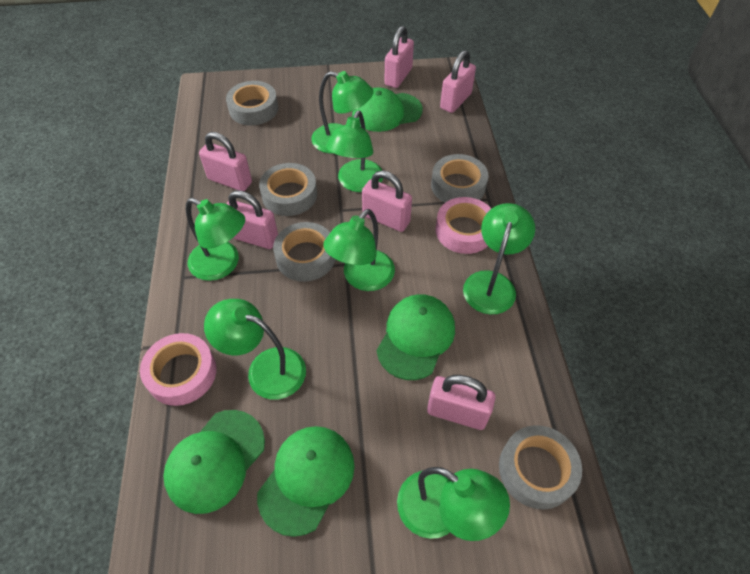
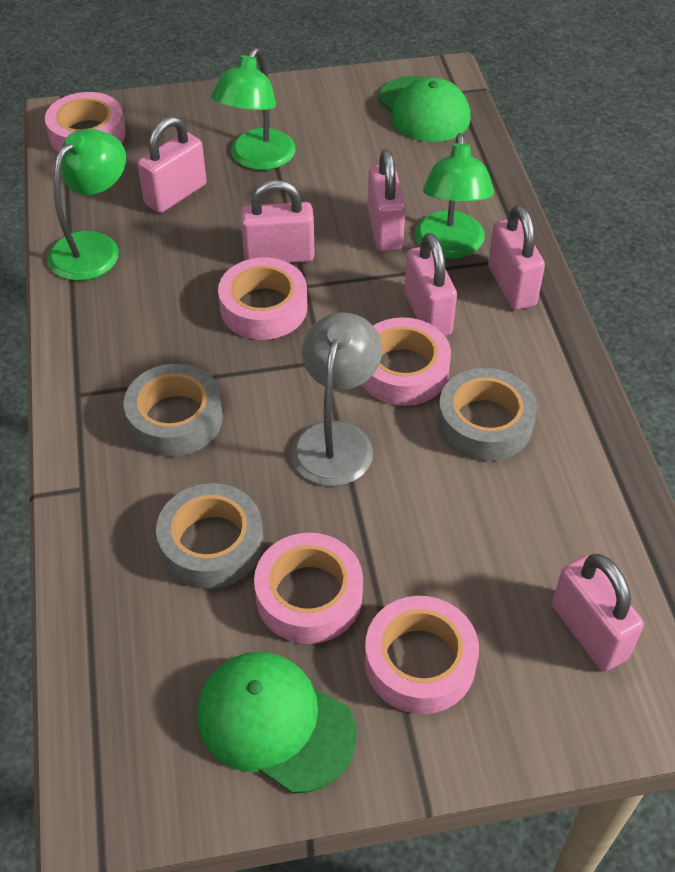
green cap: [163,410,265,514] [257,426,355,537] [352,87,423,132] [377,294,455,380] = 4 -> [197,652,357,794] [378,76,471,142] = 2
green lamp: [186,198,245,281] [204,299,306,400] [311,71,374,154] [323,209,395,291] [326,110,383,192] [397,467,510,541] [463,203,535,315] = 7 -> [47,129,126,281] [211,48,296,170] [415,133,494,259] = 3
grey lamp: none = 0 -> [291,313,382,486] = 1
grey tape: [226,81,278,125] [259,163,317,216] [273,222,335,282] [431,154,489,203] [499,425,582,510] = 5 -> [123,364,223,457] [156,483,263,589] [437,368,537,461] = 3
pink tape: [140,333,217,406] [436,197,491,254] = 2 -> [45,92,126,153] [218,258,307,340] [254,533,363,644] [361,317,451,406] [365,596,479,714] = 5

